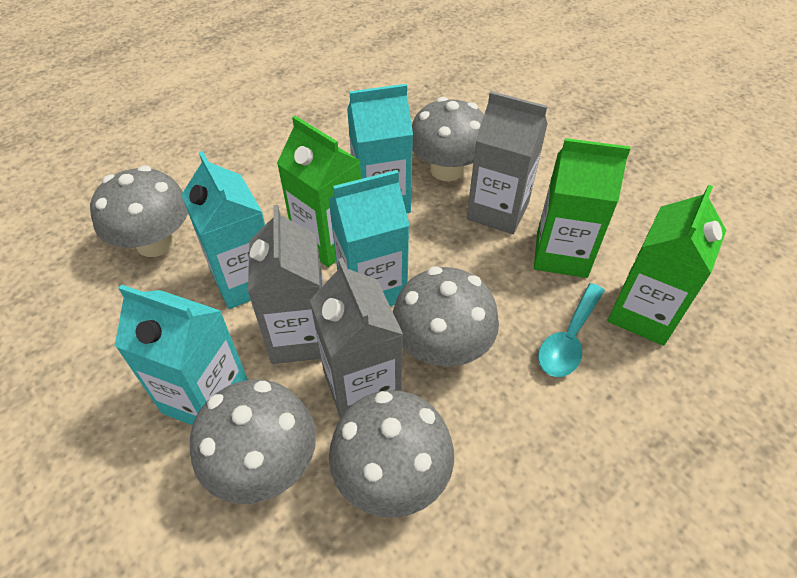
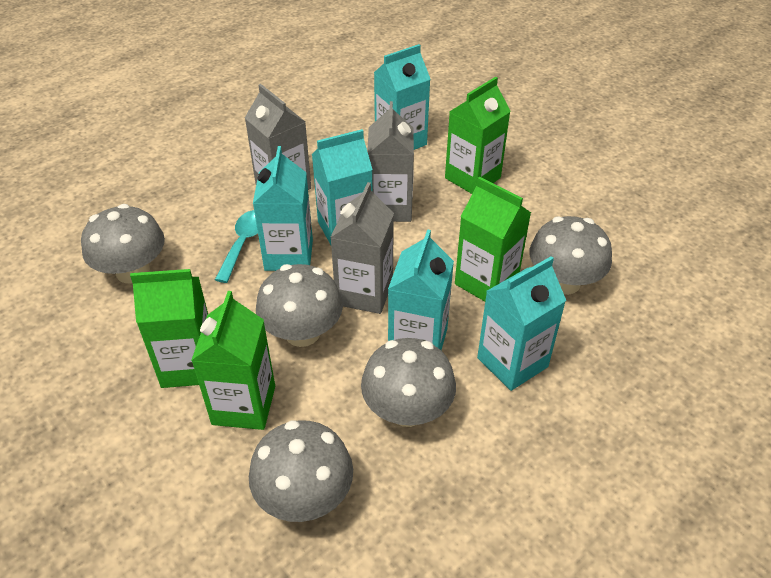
green carton: [277,116,361,267] [534,138,631,278] [608,185,726,346] = 3 -> [130,269,208,388] [191,291,275,430] [445,77,510,194] [455,177,531,302] = 4
turquoise carton: [115,284,248,425] [182,151,265,309] [328,170,409,306] [347,84,413,213] = 4 -> [253,146,313,271] [312,129,373,245] [374,44,430,150] [388,229,454,350] [477,256,566,391] = 5

